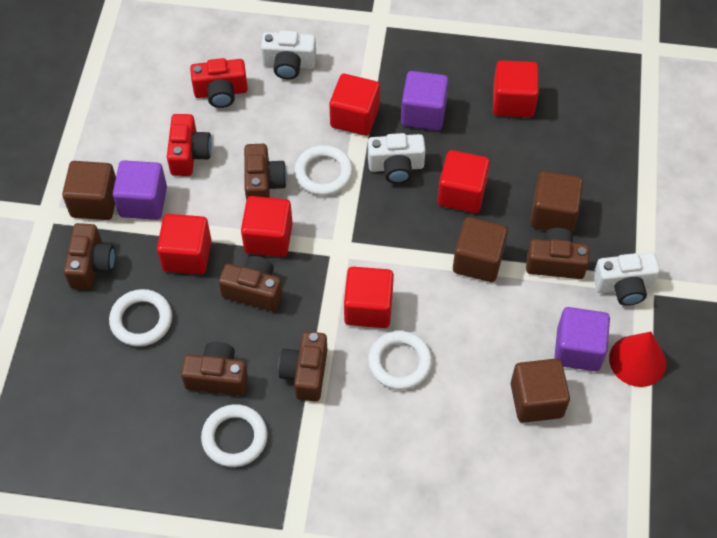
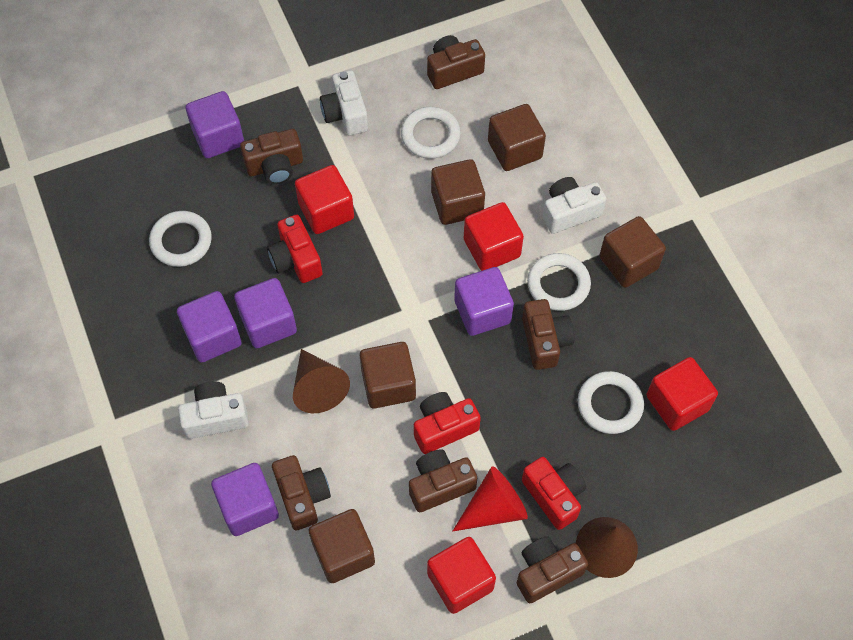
brown cone: none = 0 -> [293,349,350,413] [576,517,638,578] = 2
brown cube: [62,161,116,220] [453,217,508,282] [511,358,570,423] [530,171,583,233] = 4 -> [309,509,375,583] [360,342,416,409] [431,159,485,225] [488,104,546,171] [599,216,666,288] = 5
purple cube: [113,160,167,220] [401,71,449,130] [554,307,610,371] = 3 -> [177,291,242,363] [185,91,244,158] [211,463,279,536] [234,278,297,348] [454,267,514,336] = 5
red camera: [167,114,212,176] [190,58,248,108] = 2 -> [267,215,323,283] [414,392,481,454] [522,457,586,530] = 3
red cube: [157,214,211,274] [241,196,293,257] [329,74,380,136] [344,267,394,328] [438,150,490,213] [493,60,539,117] = 6 -> [295,165,354,234] [427,537,496,614] [464,202,524,271] [647,357,718,431] = 4

